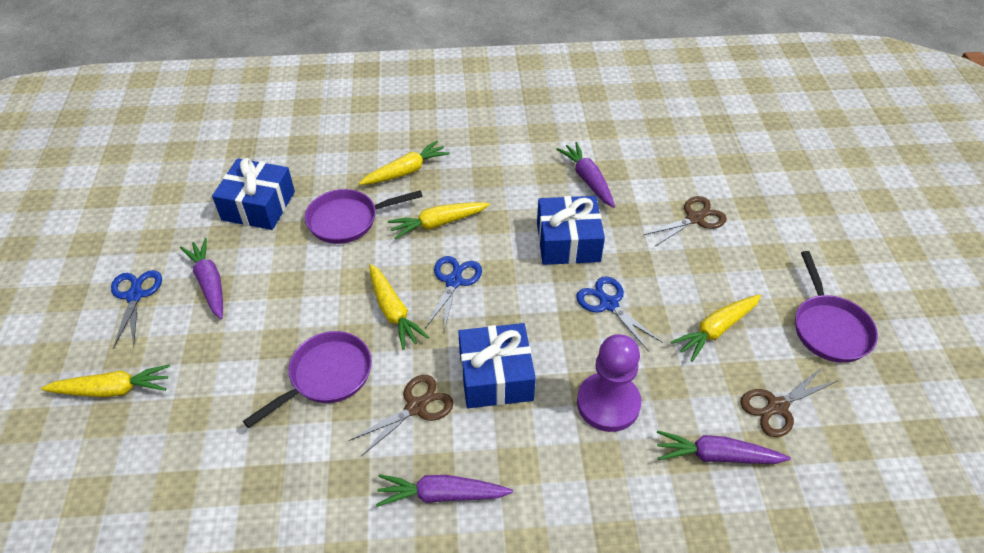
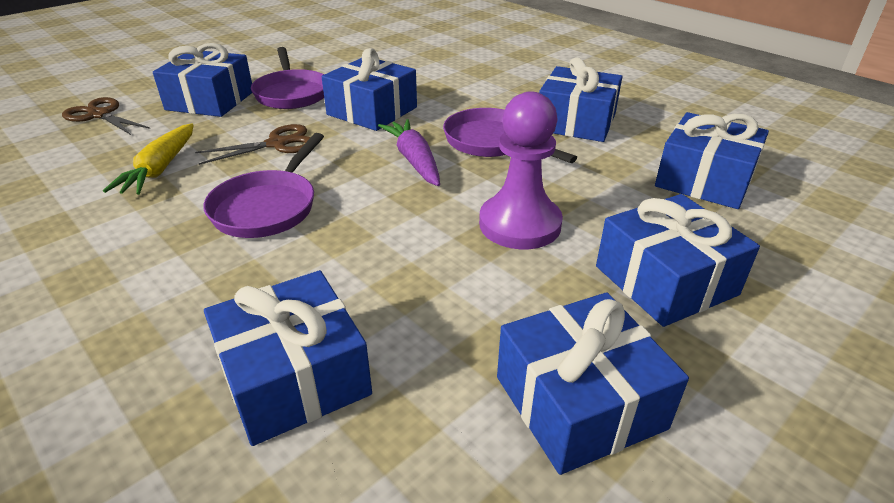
blue gift: [212,158,295,230] [458,323,536,408] [537,196,605,265] = 3 -> [153,43,252,117] [204,270,372,446] [322,48,417,131] [497,292,689,475] [539,57,622,142] [596,194,760,327] [655,112,769,209] = 7
blue scissors: [111,270,162,349] [425,256,482,333] [576,276,663,352] = 3 -> none = 0
brown scissors: [349,375,454,456] [643,196,727,247] [740,368,839,437] = 3 -> [62,97,150,135] [195,124,311,165] = 2
purple carrot: [180,238,223,319] [376,474,513,507] [556,142,615,208] [657,430,791,464] = 4 -> [378,119,440,186] = 1
yellow carrot: [41,364,170,397] [359,140,450,185] [369,264,429,350] [388,202,490,240] [671,295,761,362] = 5 -> [103,123,194,195] = 1

